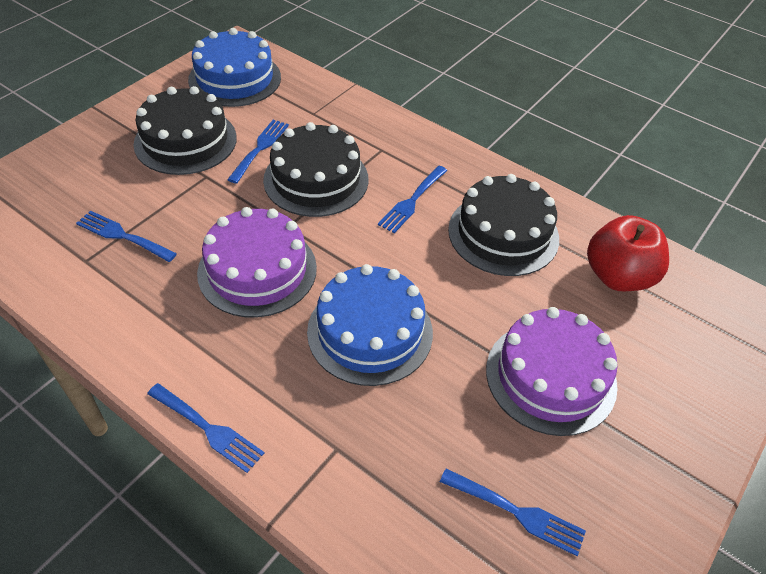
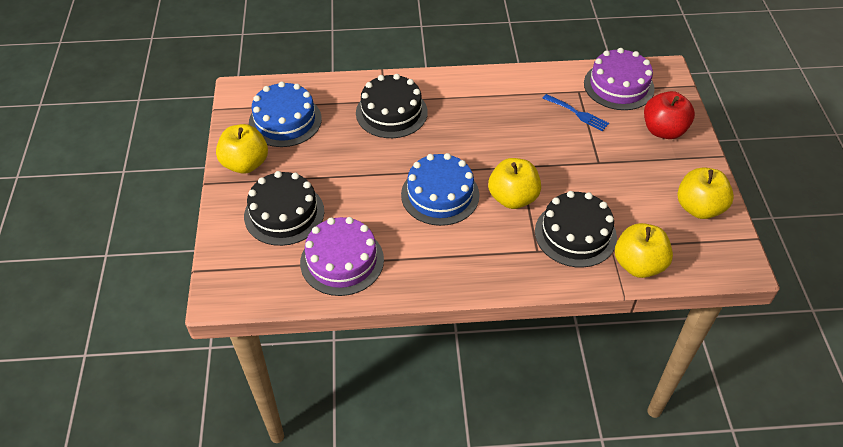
blue fork: [76,211,177,262] [147,383,264,473] [227,120,289,184] [378,166,448,233] [440,468,586,556] = 5 -> [542,94,609,131] = 1
yellow apple: none = 0 -> [216,124,268,174] [488,158,541,209] [615,223,673,278] [678,167,734,219] = 4

